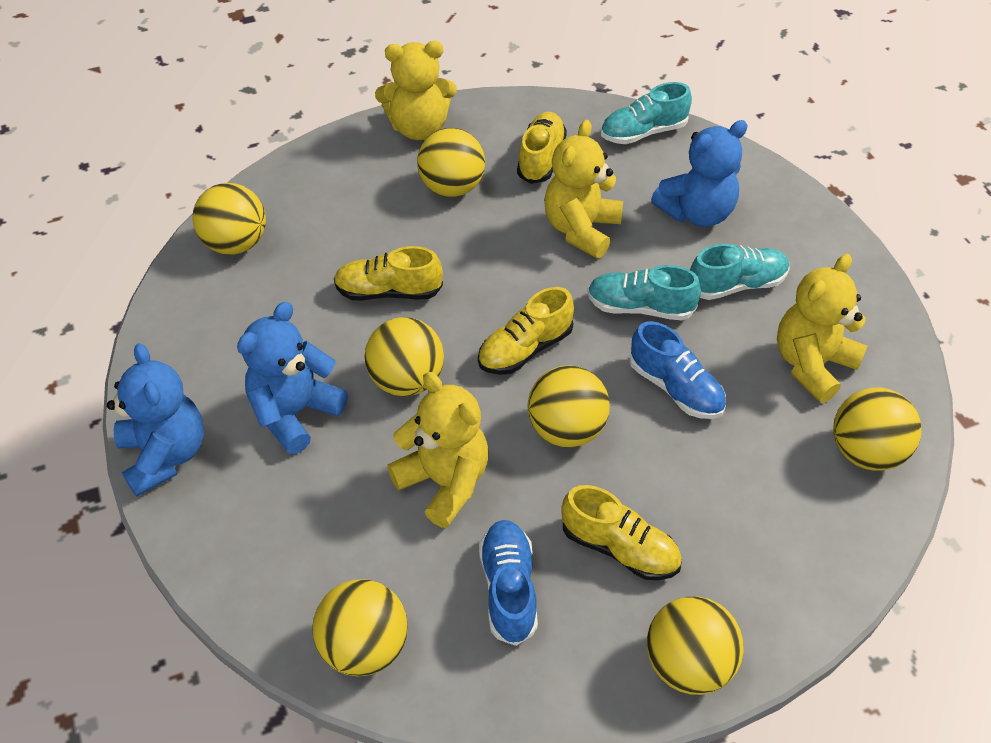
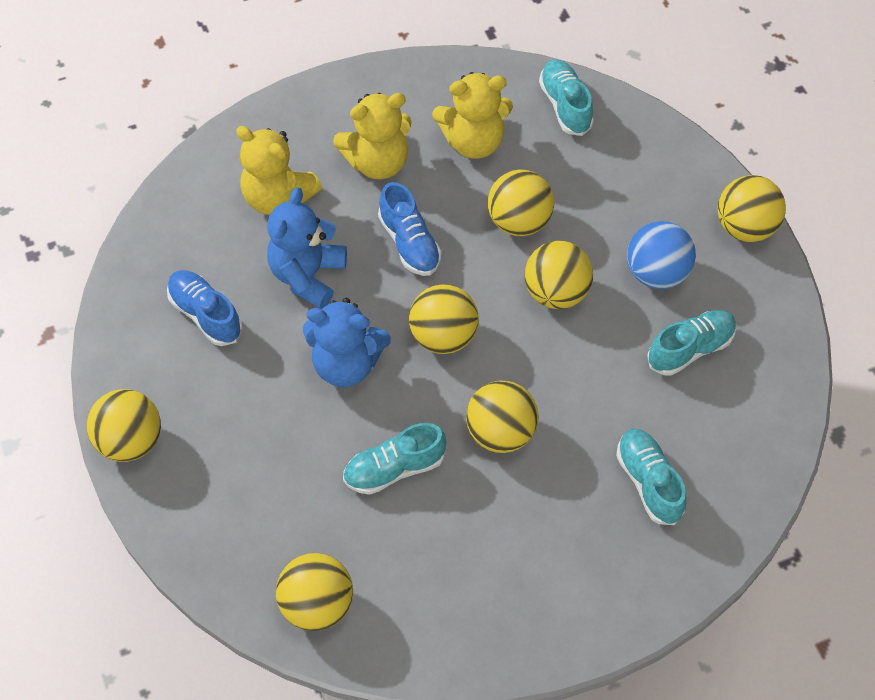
blue ball: none = 0 -> [627,221,696,289] = 1
blue teddy bear: [107,343,204,497] [237,302,348,454] [651,120,748,227] = 3 -> [267,187,347,309] [303,298,391,387] = 2
turquoise shoe: [587,265,701,320] [601,82,692,144] [690,244,789,300] = 3 -> [343,423,447,495] [539,60,594,136] [616,429,687,525] [647,310,737,376] = 4
yellow shoe: [334,246,443,301] [478,287,574,375] [517,112,567,184] [561,485,682,580] = 4 -> none = 0
yellow teddy bear: [375,41,457,140] [387,372,489,528] [544,120,623,258] [777,254,867,403] = 4 -> [236,126,322,215] [333,93,411,179] [432,72,513,159] = 3

